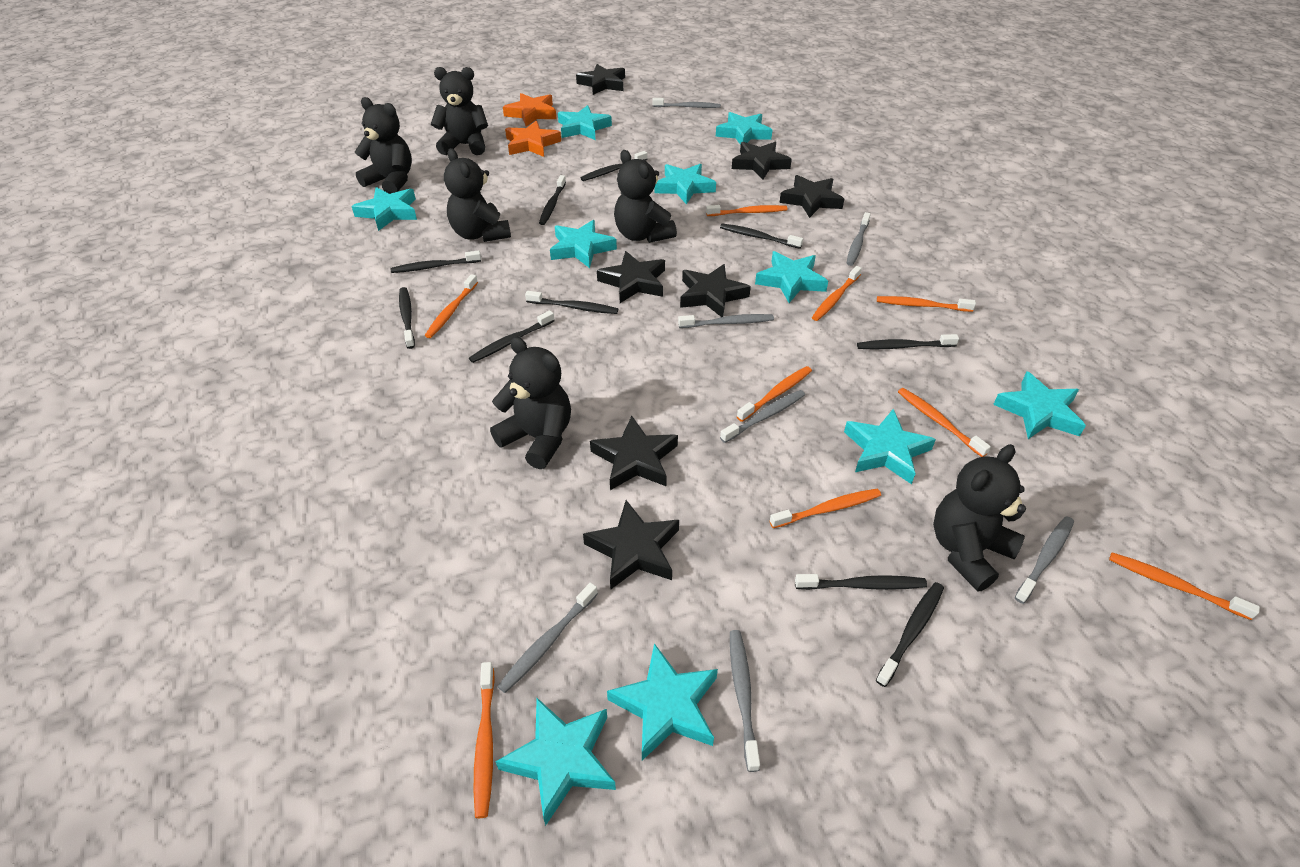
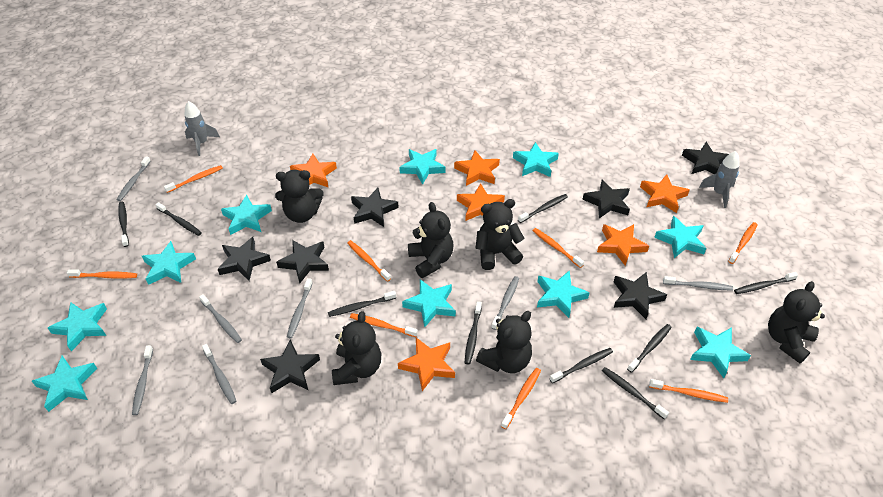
black toothbrush: [390,250,481,273] [399,287,415,349] [469,310,555,363] [525,291,618,314] [539,175,566,225] [580,151,648,181] [720,224,803,249] [795,574,927,590] [857,334,959,349] [876,582,944,687] = 10 -> [118,202,129,247] [155,202,202,236] [328,291,396,317] [465,301,482,365] [518,194,568,223] [550,348,613,383] [602,367,669,419] [627,324,672,373] [734,272,798,294] = 9
grey rocket: none = 0 -> [185,101,220,156] [699,151,740,208] = 2
orange star: [503,93,557,127] [505,121,561,157] = 2 -> [290,154,337,188] [398,338,455,391] [454,150,500,186] [457,183,505,221] [597,224,649,266] [640,174,690,213] = 6
orange toothbrush: [425,274,478,338] [474,662,495,818] [706,205,787,216] [737,366,812,422] [770,489,881,528] [812,266,862,321] [877,296,976,312] [898,388,991,457] [1109,552,1260,620] = 9 -> [67,270,137,279] [164,165,223,193] [347,240,391,282] [350,313,418,337] [501,368,541,429] [533,228,584,268] [649,379,728,403] [728,222,758,264] = 8

